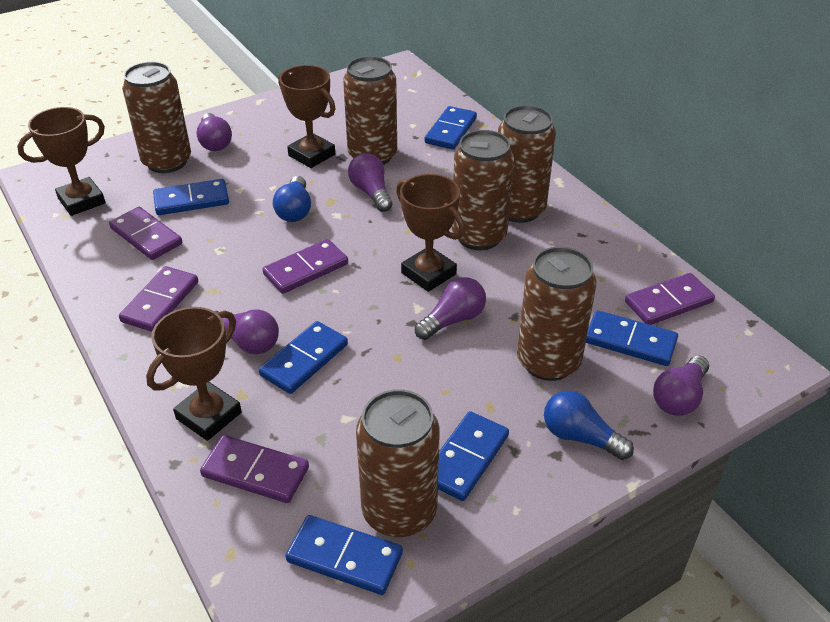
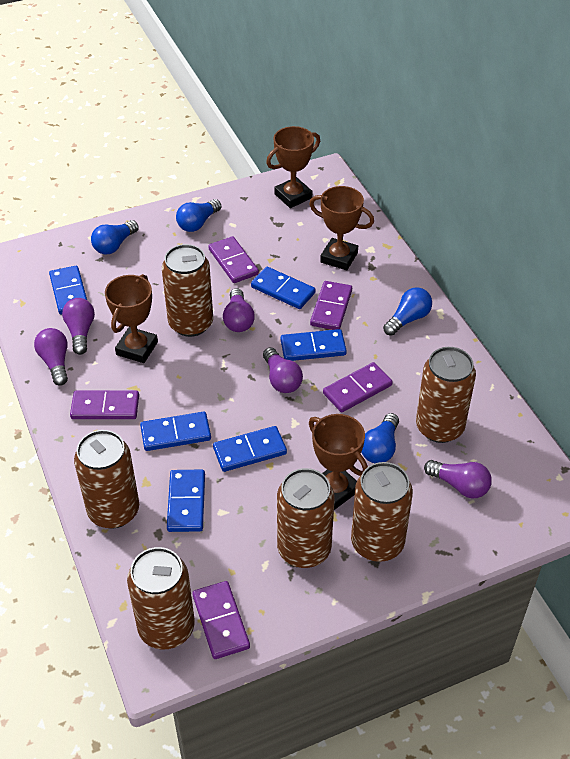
blue light bulb: [273,176,311,222] [544,390,634,460] = 2 -> [91,220,139,254] [176,199,221,232] [362,413,399,463] [383,287,432,336] = 4

